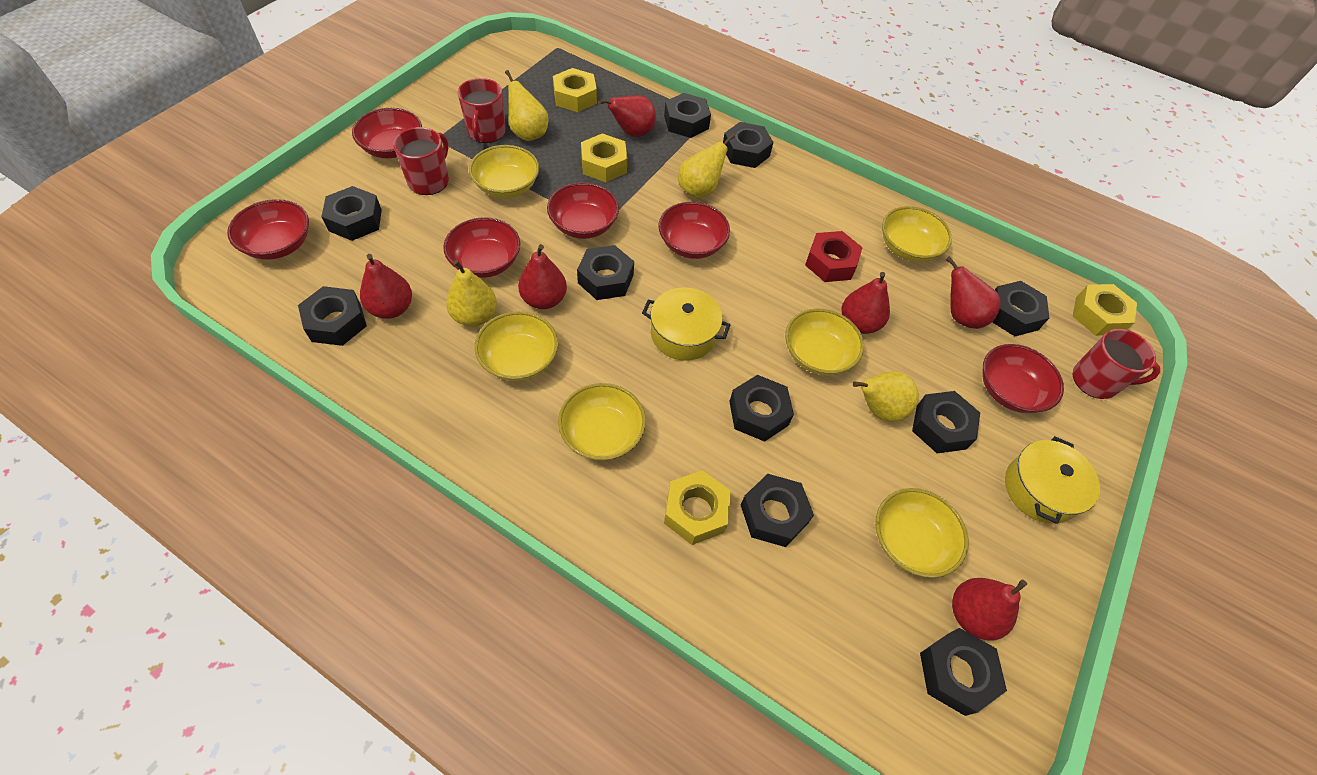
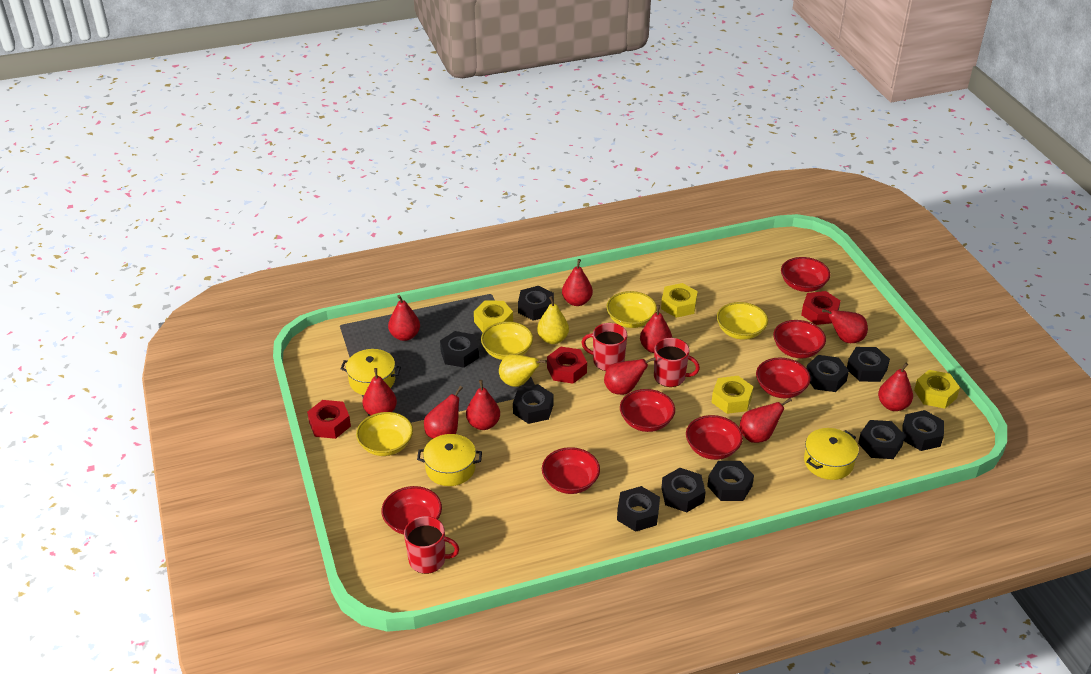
red bowl: [227,199,309,260] [352,108,422,158] [443,217,520,278] [547,182,619,239] [659,202,730,259] [982,344,1064,413] = 6 -> [381,486,442,534] [542,447,600,494] [620,389,675,432] [686,415,743,460] [756,358,811,398] [773,320,826,358] [781,257,830,292] = 7
red nut: [805,231,863,282] = 1 -> [307,400,351,439] [547,347,587,384] [801,291,841,325] = 3
red pear: [360,254,412,319] [518,244,567,309] [599,95,656,137] [842,272,890,334] [946,256,1000,329] [952,578,1027,641] = 6 -> [362,368,397,415] [388,295,420,341] [424,386,463,439] [466,380,500,430] [562,259,593,306] [604,357,656,395] [640,305,672,353] [740,398,792,443] [822,309,868,343] [878,363,913,411] = 10
yellow bowl: [469,145,539,198] [474,311,558,381] [558,383,646,461] [785,309,864,376] [875,488,969,578] [882,206,952,262] = 6 -> [356,412,413,456] [481,321,533,360] [606,291,657,328] [717,302,768,340] = 4
yellow pear: [446,260,497,326] [505,70,549,141] [678,133,735,198] [853,371,919,422] = 4 -> [499,354,547,387] [537,296,569,344] = 2
yellow pot: [642,287,730,361] [1005,436,1100,524] = 2 -> [340,349,401,395] [417,434,482,486] [804,428,859,480] = 3

